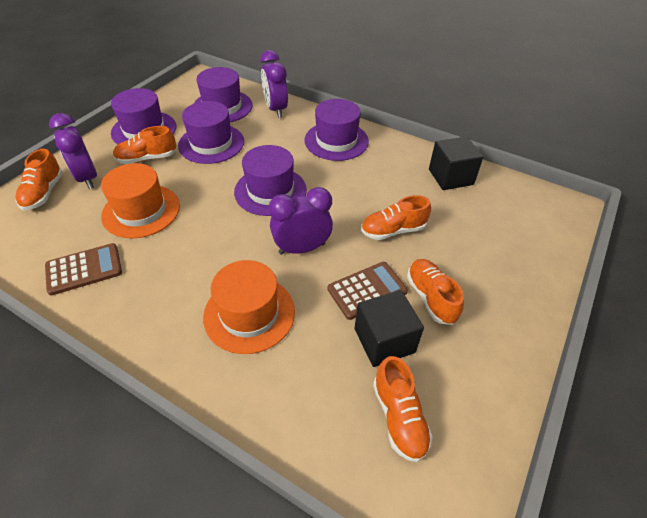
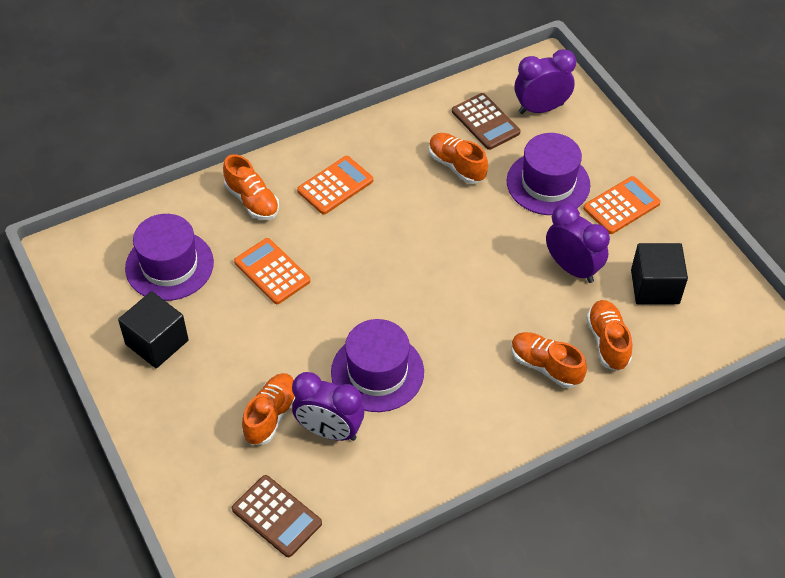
orange calculator: none = 0 -> [234,238,310,304] [297,156,373,215] [583,176,661,234] = 3
orange hat: [101,163,180,238] [203,260,295,354] = 2 -> none = 0
purple hat: [111,88,176,145] [178,101,244,164] [194,67,253,122] [234,145,307,216] [305,99,369,161] = 5 -> [125,214,214,301] [331,319,424,412] [507,133,591,215] = 3

